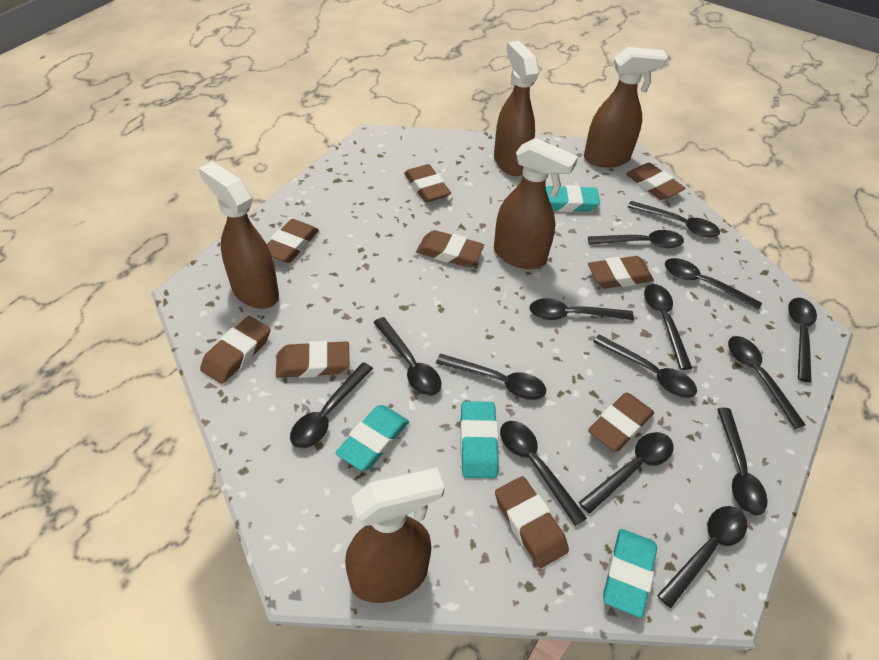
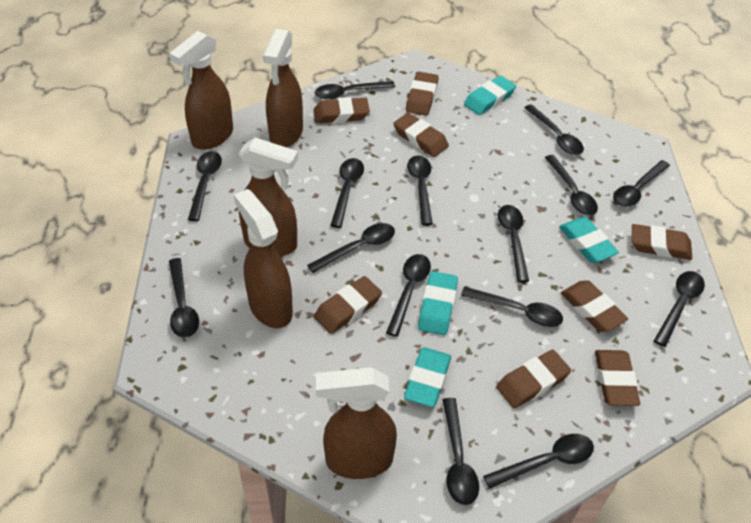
brown eraser: [200,316,271,384] [267,219,319,263] [276,341,350,378] [404,164,451,203] [416,230,484,267] [495,476,569,568] [588,256,654,289] [588,392,654,452] [626,163,685,200] = 9 -> [313,97,370,123] [314,276,382,334] [393,113,449,157] [406,72,439,116] [496,350,571,409] [561,280,628,332] [595,350,640,406] [632,224,692,260] = 8

